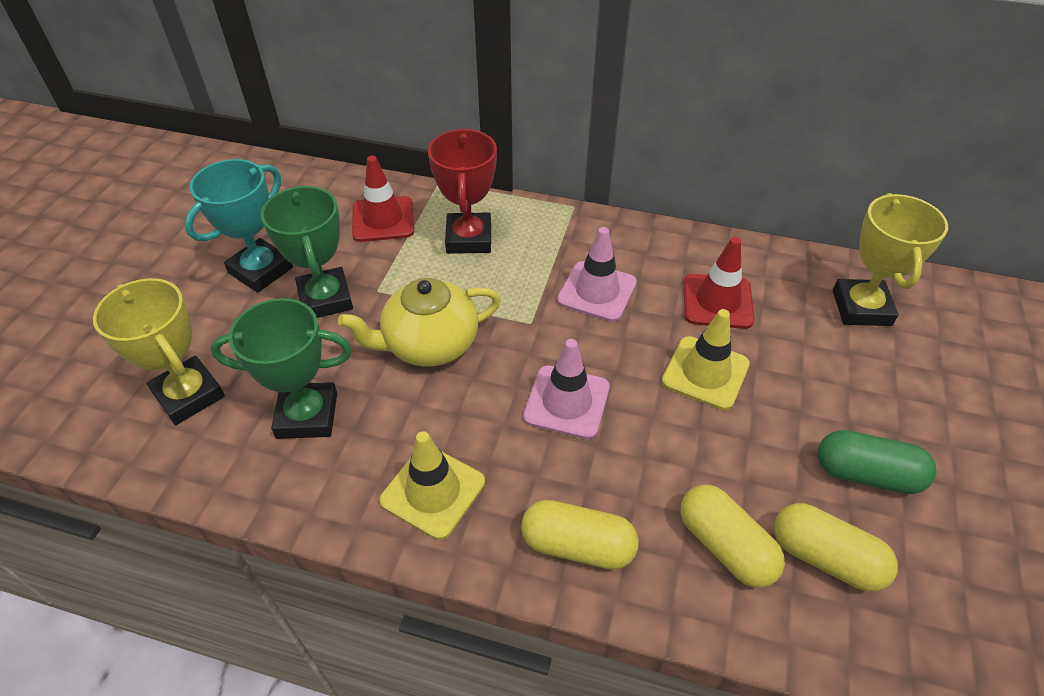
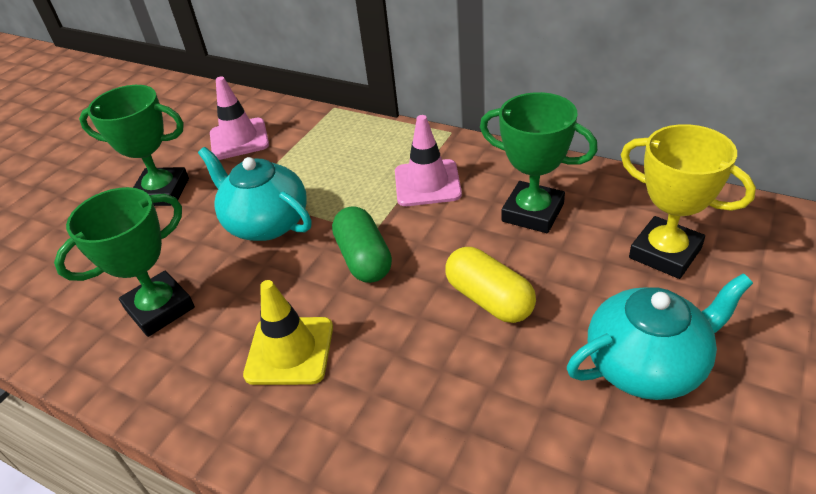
green trophy: [211,298,352,439] [261,186,353,318] = 2 -> [54,187,195,337] [79,85,189,206] [480,92,598,233] = 3
red traffic cone: [352,155,414,242] [684,237,755,329] = 2 -> none = 0
red trophy: [428,129,497,254] = 1 -> none = 0
turquoise teapot: none = 0 -> [198,147,312,241] [567,273,753,400] = 2
turquoise trophy: [185,159,293,293] = 1 -> none = 0
yellow capsule: [521,500,639,570] [681,485,785,588] [774,503,898,592] = 3 -> [445,247,536,323] = 1
yellow teapot: [338,278,501,367] = 1 -> none = 0
yellow traffic cone: [379,431,485,540] [662,309,750,410] = 2 -> [243,280,333,385] = 1
yellow trophy: [93,278,225,425] [833,193,948,326] = 2 -> [621,124,756,279] = 1

